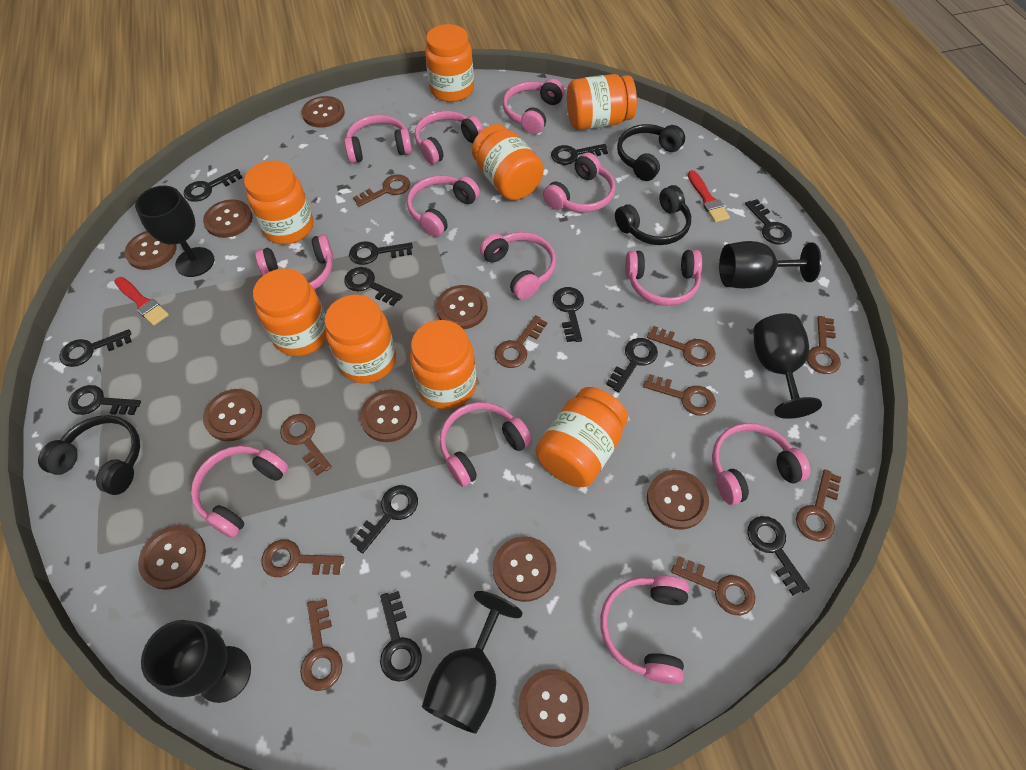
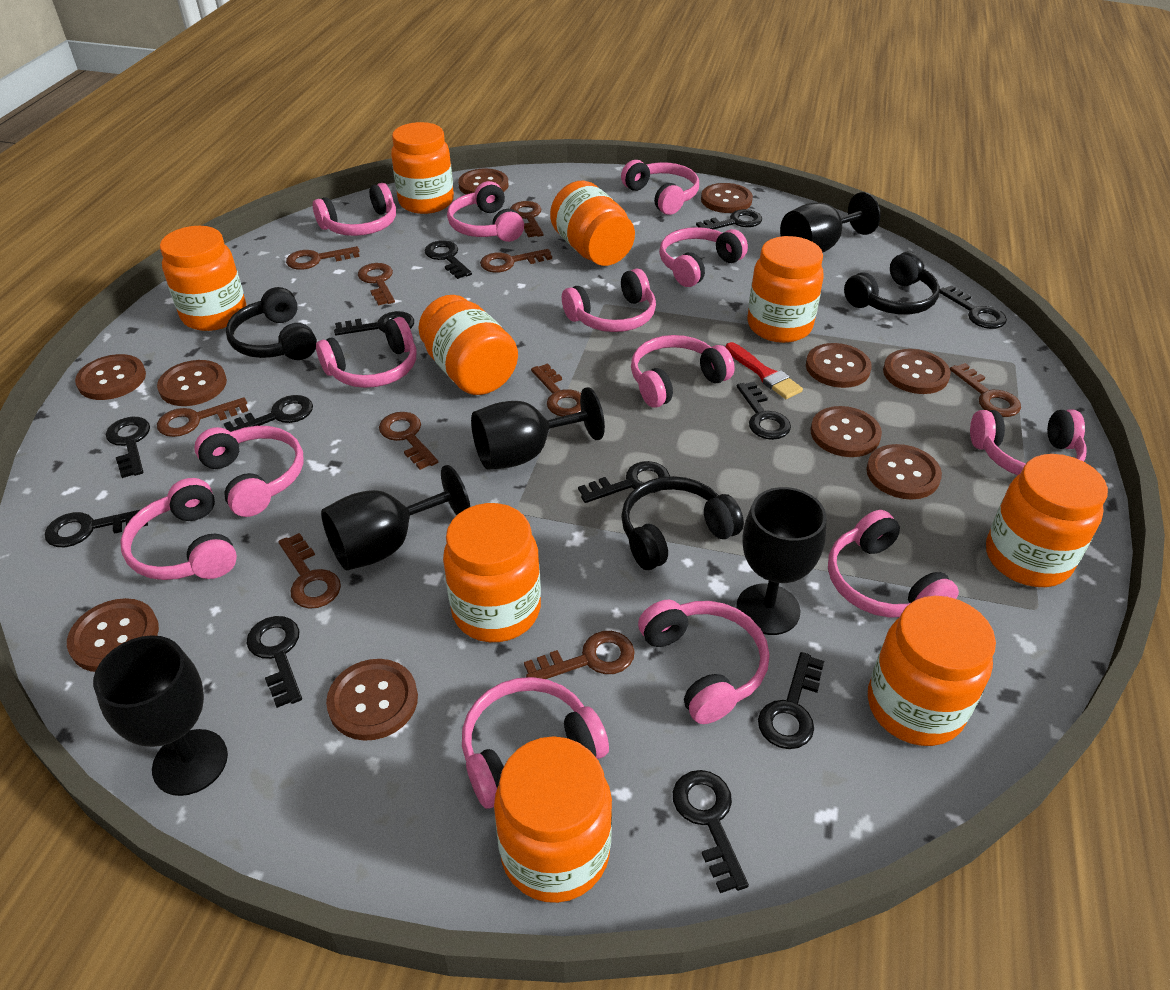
orange jar: [244,161,313,244] [253,268,326,356] [325,295,396,383] [410,320,477,409] [425,24,474,102] [472,124,544,200] [536,387,628,487] [567,74,637,130] = 8 -> [160,226,246,331] [391,122,454,214] [418,295,518,395] [443,503,541,642] [494,736,612,903] [550,181,635,266] [747,236,824,343] [868,596,996,746] [986,454,1108,587] = 9
pink headphones: [191,446,289,538] [255,234,333,289] [344,115,412,163] [407,175,480,237] [415,111,483,165] [440,402,532,487] [480,232,556,300] [503,79,565,134] [543,152,615,213] [600,576,689,684] [625,250,702,306] [712,423,810,505] = 12 -> [120,478,237,580] [194,426,304,517] [313,183,396,236] [316,317,416,388] [447,181,524,242] [462,677,609,809] [562,268,656,332] [621,160,699,215] [631,335,735,408] [638,600,769,724] [659,227,748,287] [828,510,959,617] [970,409,1087,475] = 13
red brush: [114,277,169,326] [688,170,730,223] = 2 -> [726,342,803,399] = 1

